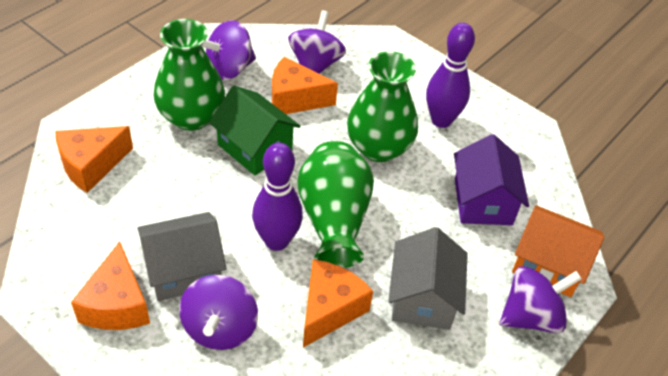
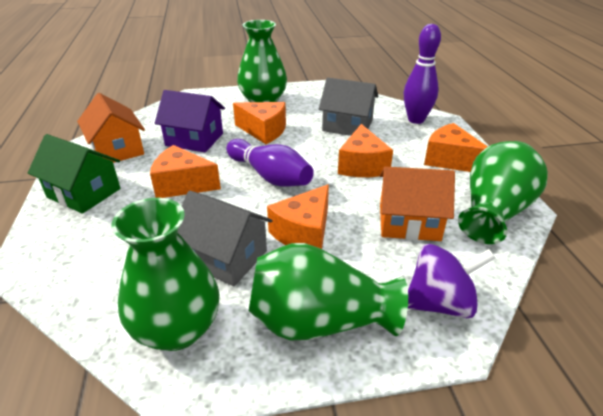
green vase: [153,19,225,131] [297,141,374,268] [347,51,418,162] = 3 -> [111,198,220,351] [237,20,287,102] [249,243,408,341] [458,141,548,244] = 4
orange cheese: [55,126,133,193] [71,241,150,330] [272,57,338,114] [303,259,373,348] = 4 -> [150,145,221,198] [233,102,286,144] [267,184,329,249] [338,124,393,177] [424,123,488,172] = 5
orange house: [512,205,605,297] = 1 -> [77,93,145,163] [380,166,455,241] = 2
purple spinning top: [179,275,258,350] [202,20,256,80] [288,10,346,74] [499,266,582,333] = 4 -> [408,244,495,318] = 1

